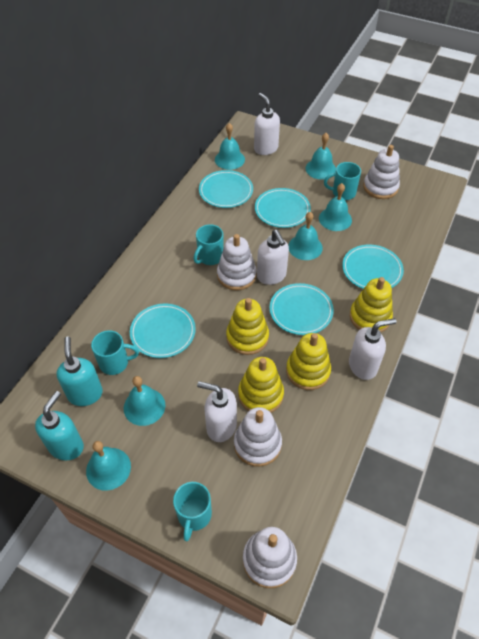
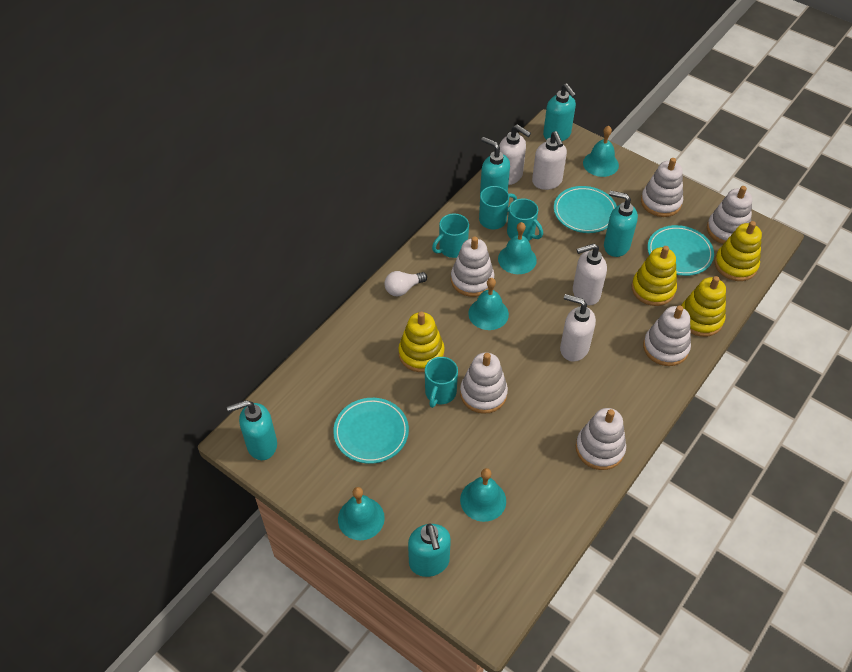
turquoise bell: [86,441,131,491] [124,376,165,426] [215,123,245,170] [288,212,323,260] [305,133,336,180] [319,183,352,231] = 6 -> [338,487,385,540] [460,468,506,522] [468,278,509,330] [498,222,537,274] [583,126,619,177] = 5
turquoise plate: [130,304,196,358] [199,170,253,208] [255,188,311,228] [269,283,334,335] [342,244,404,289] = 5 -> [333,398,409,464] [554,186,617,233] [647,225,714,276] = 3
turquoise soap dispenser: [35,391,84,460] [56,336,103,406] = 2 -> [227,400,277,460] [408,524,451,577] [480,137,510,194] [543,83,576,141] [604,191,638,257] = 5
white light bulb: none = 0 -> [384,271,427,296] = 1
white stacking toy: [217,234,257,291] [234,407,282,467] [243,527,297,588] [363,145,400,199] = 4 -> [451,236,494,297] [460,352,508,414] [576,408,626,470] [641,158,683,217] [643,305,691,366] [707,186,752,244] = 6

